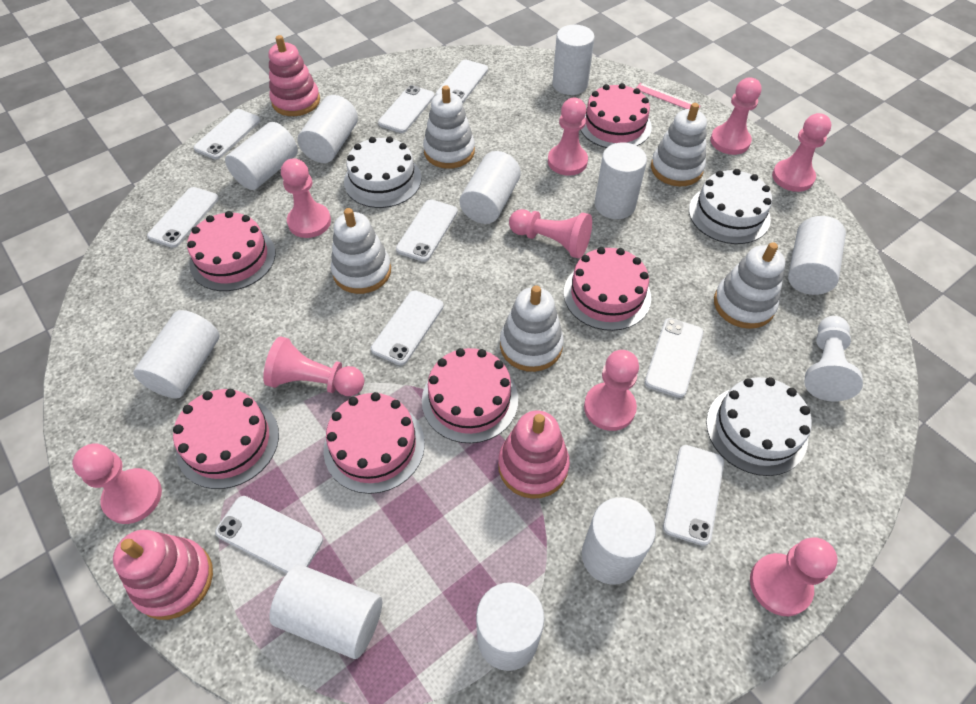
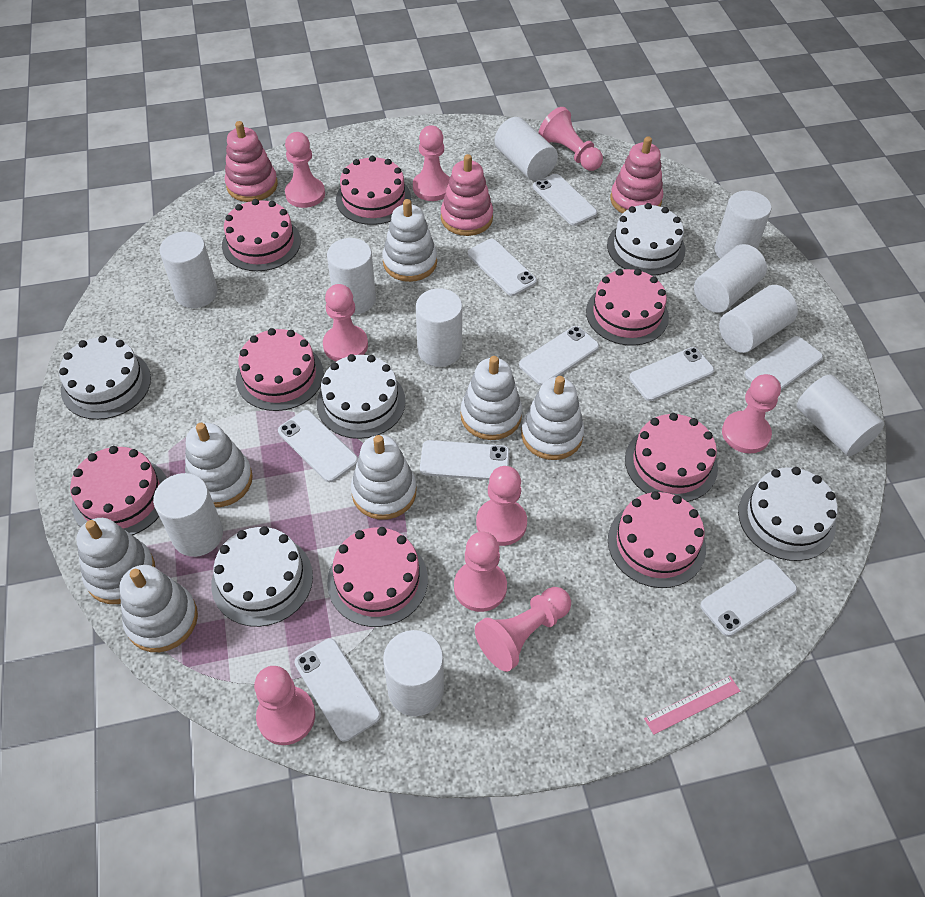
pink cake: [173,389,279,489] [187,211,276,291] [324,392,425,494] [422,348,518,443] [564,247,651,331] [581,83,652,148] = 6 -> [70,446,166,535] [222,199,301,271] [236,328,324,411] [327,527,428,627] [336,156,411,225] [586,269,669,346] [608,491,706,588] [625,413,718,502] = 8
white cake: [344,137,421,208] [689,169,772,244] [706,377,812,476] = 3 -> [59,335,151,420] [211,526,313,627] [317,354,406,439] [607,203,685,276] [738,467,838,561] = 5
white pawn: [805,316,863,401] = 1 -> none = 0
white stacking toy: [331,208,391,294] [423,85,475,169] [500,285,564,372] [651,103,707,186] [714,242,785,329] = 5 -> [76,518,155,604] [119,565,198,652] [185,423,253,507] [351,435,416,520] [382,199,437,282] [461,356,522,440] [521,376,584,460] = 7

